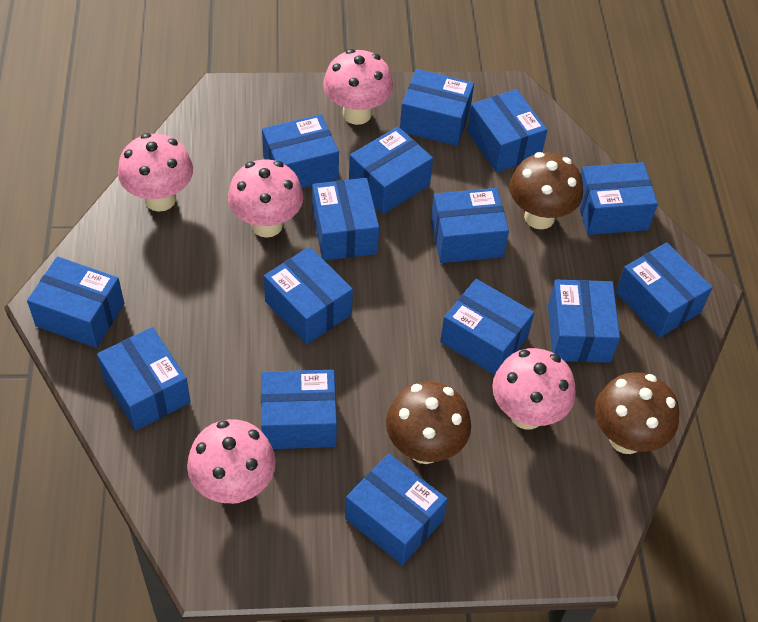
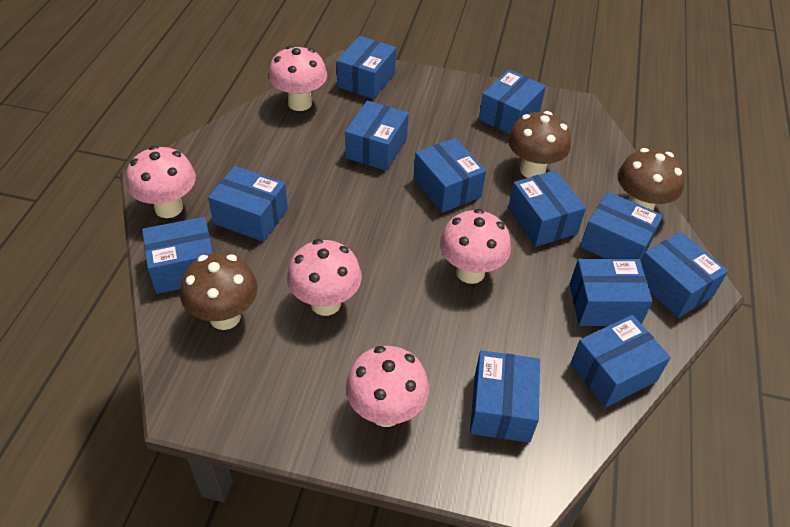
blue box: [27,256,124,348] [97,327,190,430] [261,370,337,449] [262,114,339,188] [264,247,353,344] [312,178,379,261] [345,453,448,565] [349,127,433,214] [400,69,474,146] [431,188,509,263] [440,279,534,375] [468,89,547,172] [548,279,620,363] [579,162,658,235] [616,242,713,338] = 15 -> [142,217,213,294] [208,166,288,242] [337,36,396,99] [345,101,409,171] [414,138,486,213] [470,350,540,443] [479,69,546,134] [508,170,586,247] [570,258,653,326] [570,315,671,407] [580,192,663,261] [641,232,728,318] = 12

